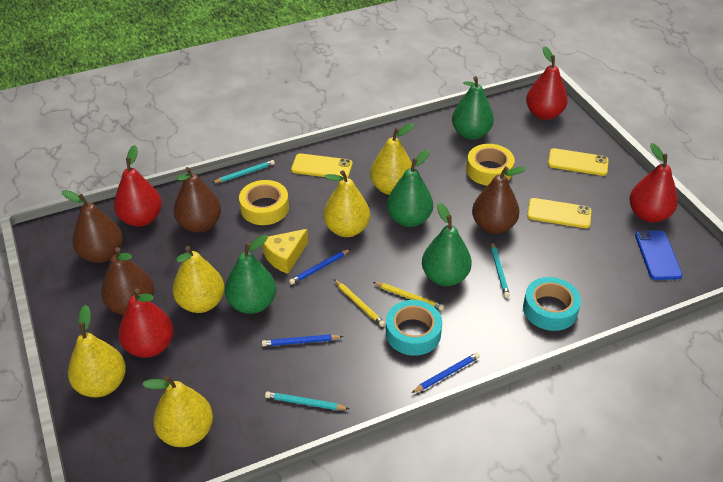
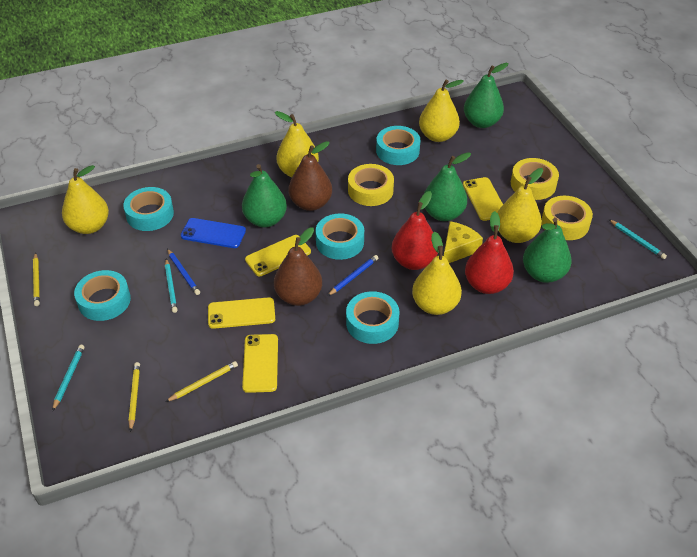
blue pencil: [262,334,343,346] [289,249,351,285] [412,353,480,393] = 3 -> [167,249,200,295] [327,255,378,296] = 2
brown pear: [61,190,123,263] [101,247,154,315] [174,167,221,233] [472,166,526,234] = 4 -> [274,227,322,306] [288,141,332,211] = 2
red pear: [114,145,162,227] [118,288,174,358] [526,46,568,120] [629,143,678,223] = 4 -> [392,191,438,270] [465,211,514,294] = 2
turquoise tape: [386,300,442,356] [523,277,581,331] = 2 -> [74,270,131,321] [123,187,174,231] [316,213,364,260] [346,291,399,344] [376,126,421,165] = 5
yellow pencil: [334,279,385,327] [373,282,444,311] = 2 -> [33,252,40,306] [128,362,140,432] [165,361,238,402] = 3
yellow phone: [291,153,353,178] [527,198,592,228] [548,148,609,176] = 3 -> [208,297,275,329] [242,334,278,393] [245,235,311,276] [463,177,503,221] = 4
yellow tape: [239,180,289,225] [466,144,515,186] = 2 -> [348,164,394,206] [511,158,559,200] [542,196,593,240] = 3

